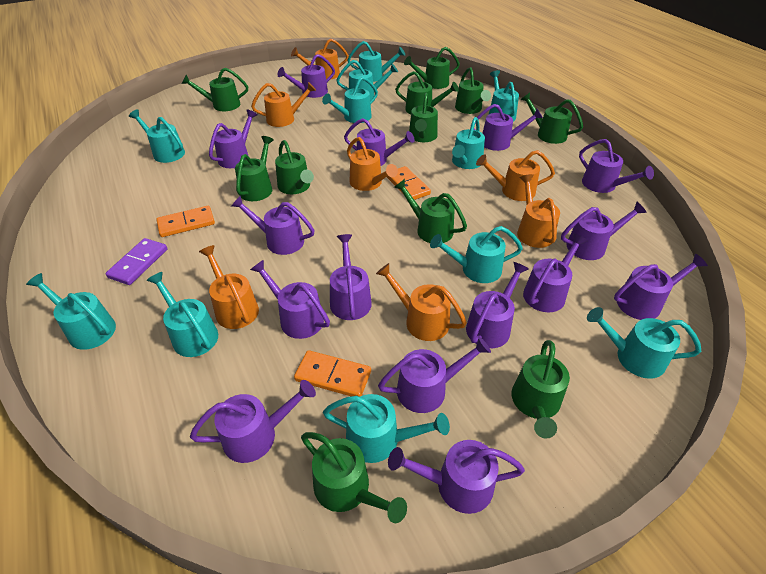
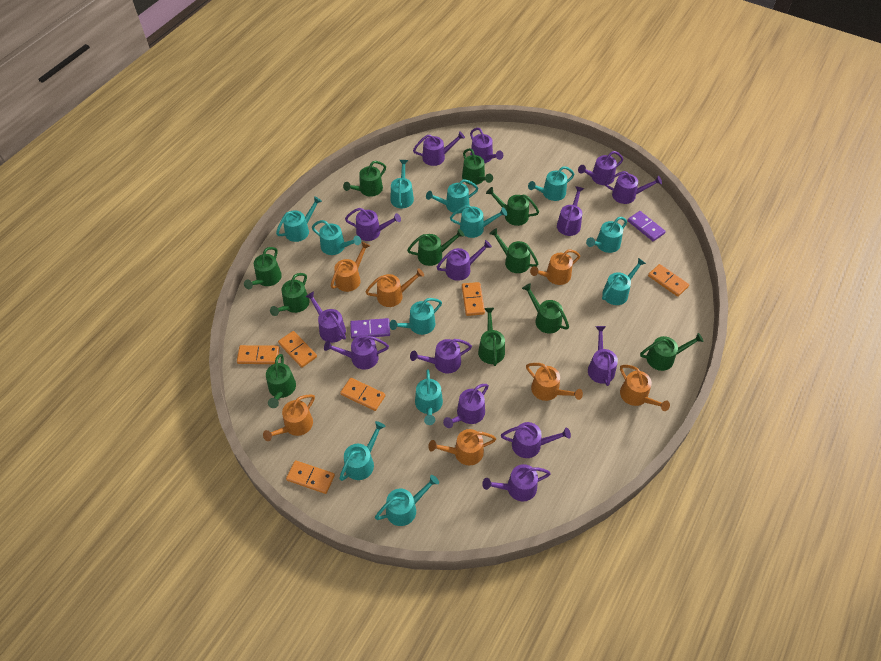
orange domino: [156,206,215,237] [294,350,371,397] [387,166,431,200] = 3 -> [237,345,279,364] [278,331,317,368] [286,460,335,494] [340,378,385,411] [462,282,485,316] [648,264,689,297] = 6
purple domino: [105,238,167,285] = 1 -> [350,318,390,339] [628,211,666,241] = 2
purple watering can: [190,380,316,463] [209,109,258,168] [231,196,315,255] [250,260,330,339] [277,54,335,98] [330,234,372,320] [344,118,415,166] [378,337,491,413] [388,440,525,514] [466,262,529,348] [474,104,543,151] [523,234,588,312] [561,202,647,260] [579,139,654,193] [614,254,708,320] = 15 -> [305,291,346,343] [324,335,389,369] [345,208,401,241] [410,339,472,374] [413,131,465,166] [437,240,492,281] [443,384,489,428] [470,127,503,163] [482,464,551,502] [501,422,571,458] [557,186,584,236] [578,151,623,185] [588,326,618,386] [605,171,662,204] = 14
turquoise watering can: [26,273,116,350] [129,109,185,163] [147,272,218,357] [322,77,378,123] [323,394,450,463] [336,60,398,100] [347,41,405,82] [430,226,523,283] [452,117,485,169] [489,70,519,122] [587,307,701,379] = 11 -> [276,196,322,242] [312,220,361,255] [339,421,385,481] [375,475,439,526] [389,298,442,335] [390,160,414,208] [415,369,443,425] [426,179,478,213] [450,205,507,238] [528,166,575,201] [586,217,627,253] [602,258,646,305] = 12

